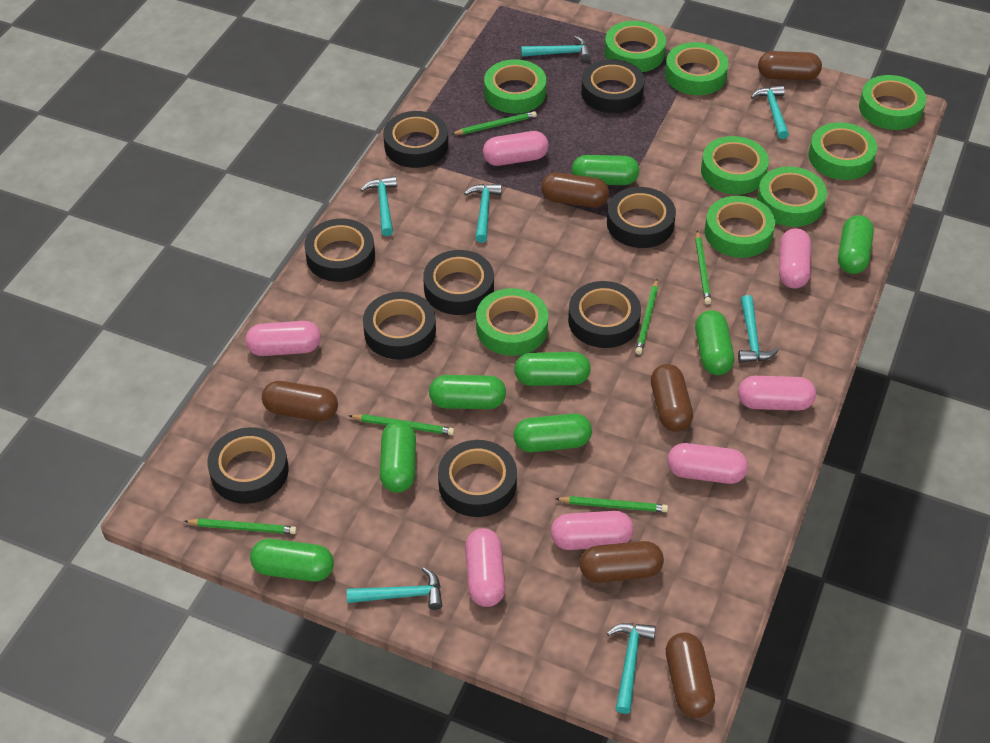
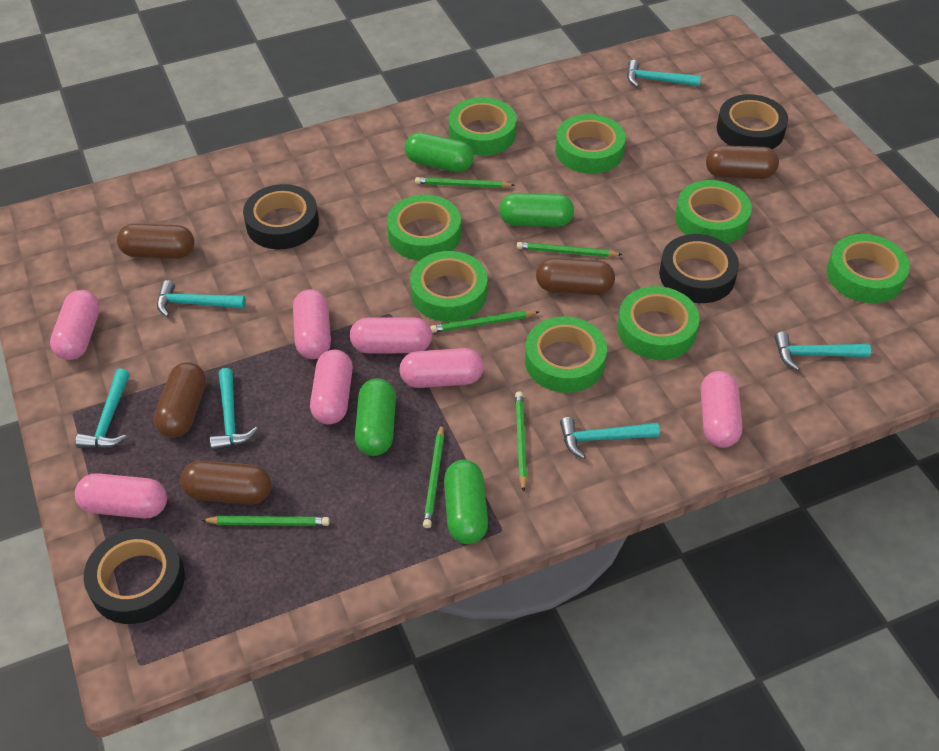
black tape: [207,427,289,504] [304,219,375,282] [363,292,436,359] [383,111,448,168] [423,250,494,315] [438,440,517,517] [568,281,641,348] [581,59,644,113] [607,187,676,248] = 9 -> [84,528,185,624] [243,184,319,249] [659,234,739,303] [717,94,788,149] = 4
brown capsule: [262,381,338,421] [541,173,609,208] [580,541,664,583] [651,364,693,432] [666,632,715,718] [758,51,822,80] = 6 -> [117,224,195,258] [153,362,206,438] [180,460,272,505] [536,258,615,295] [706,146,779,179] = 5
green capsule: [250,539,334,582] [380,421,416,493] [429,375,506,409] [514,352,591,386] [514,413,592,452] [572,155,639,185] [695,310,734,375] [838,215,874,274] = 8 -> [355,378,396,456] [405,132,474,173] [444,460,488,544] [499,193,574,227] = 4
green tape: [476,288,548,356] [484,59,546,113] [604,21,666,72] [665,42,728,95] [701,136,769,195] [705,196,775,258] [757,166,827,227] [808,122,877,180] [859,75,926,130] = 9 -> [387,195,461,260] [410,251,488,322] [449,97,517,156] [525,316,607,393] [555,114,626,174] [617,286,700,360] [675,180,752,244] [826,234,910,303] = 8
turquoise hammer: [347,567,442,610] [361,176,397,236] [464,184,502,243] [521,36,591,61] [607,623,656,714] [738,295,779,362] [751,85,789,139] = 7 -> [75,369,130,449] [157,280,246,317] [210,368,258,451] [560,417,660,459] [627,60,701,87] [775,332,871,371] = 6

